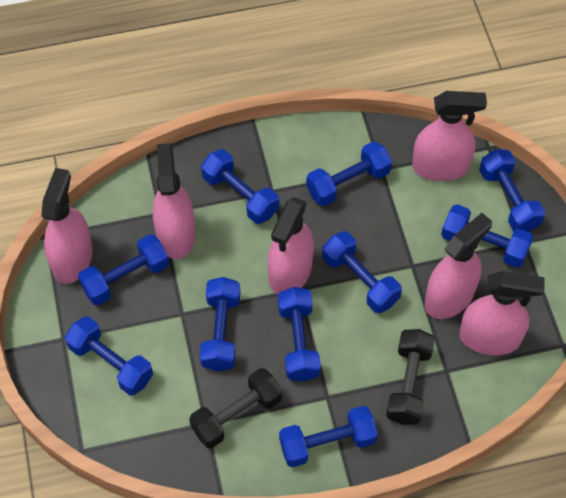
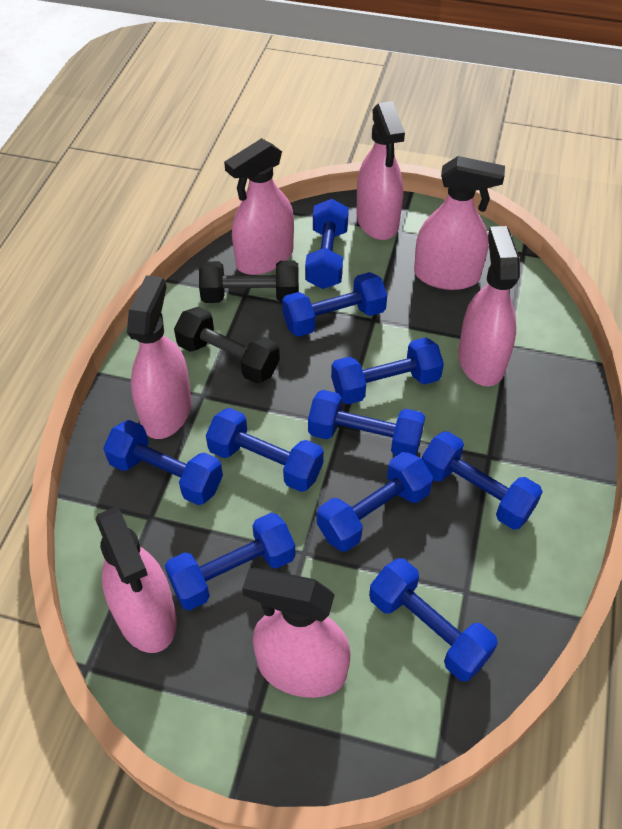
pink spray bottle: [41,168,93,284] [153,143,195,259] [268,197,314,295] [412,91,487,181] [425,213,492,319] [459,271,545,355] = 6 -> [95,506,177,653] [127,275,192,439] [224,138,294,275] [242,567,351,698] [356,101,405,240] [414,156,505,290] [458,226,520,386] = 7

